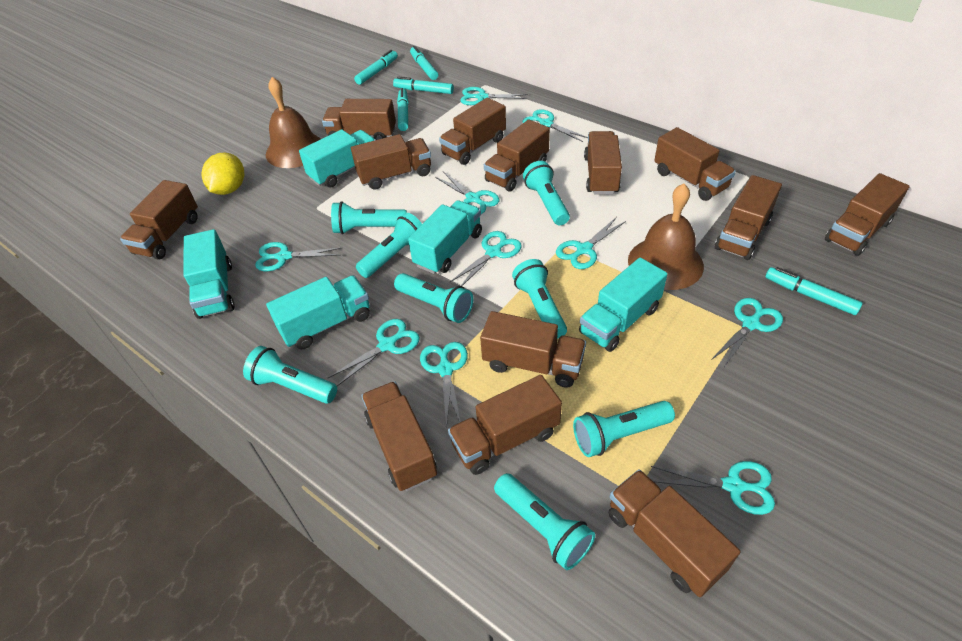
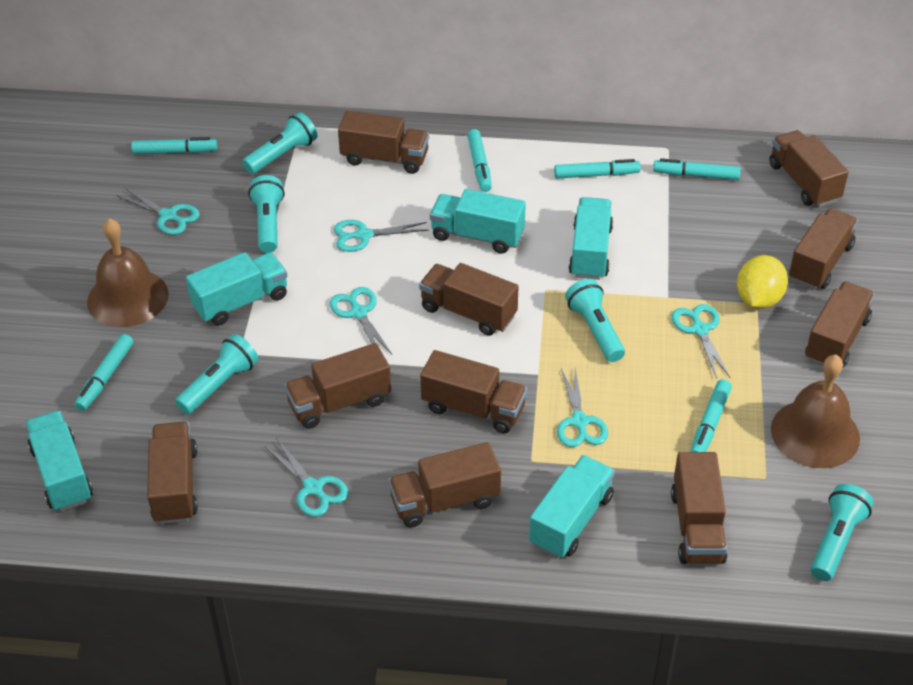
brown truck: [120,180,198,260] [322,99,396,140] [351,134,431,190] [361,381,437,491] [439,98,506,165] [448,375,562,475] [480,311,586,388] [484,119,550,191] [584,131,622,195] [608,469,740,597] [654,127,736,201] [715,175,782,260] [825,173,910,256] = 13 -> [147,422,198,524] [284,343,391,429] [338,110,429,174] [388,442,501,528] [419,263,519,336] [420,350,527,433] [671,452,727,564] [769,130,849,207] [789,208,858,290] [805,282,875,368] = 10
turquoise flashlight: [243,346,337,404] [331,201,407,234] [356,213,422,278] [394,273,473,323] [494,473,595,570] [512,259,567,339] [523,161,570,225] [573,401,675,457] = 8 -> [175,334,259,414] [242,112,317,174] [248,175,285,253] [565,279,625,362] [811,484,873,581] = 5
turquoise marker: [354,50,398,85] [393,76,454,94] [397,88,409,131] [410,46,438,80] [765,267,863,315] = 5 -> [74,334,133,411] [131,137,217,154] [467,129,492,192] [554,159,641,178] [653,158,741,180] [690,379,732,452] = 6
turquoise scissors: [255,242,341,271] [328,319,420,386] [420,342,468,428] [435,172,500,214] [450,231,522,286] [460,87,528,105] [522,109,588,142] [556,217,626,269] [651,461,775,515] [711,298,783,367] = 10 -> [116,187,200,235] [264,438,349,517] [330,287,392,354] [334,220,429,252] [557,368,608,447] [672,304,730,379] = 6

